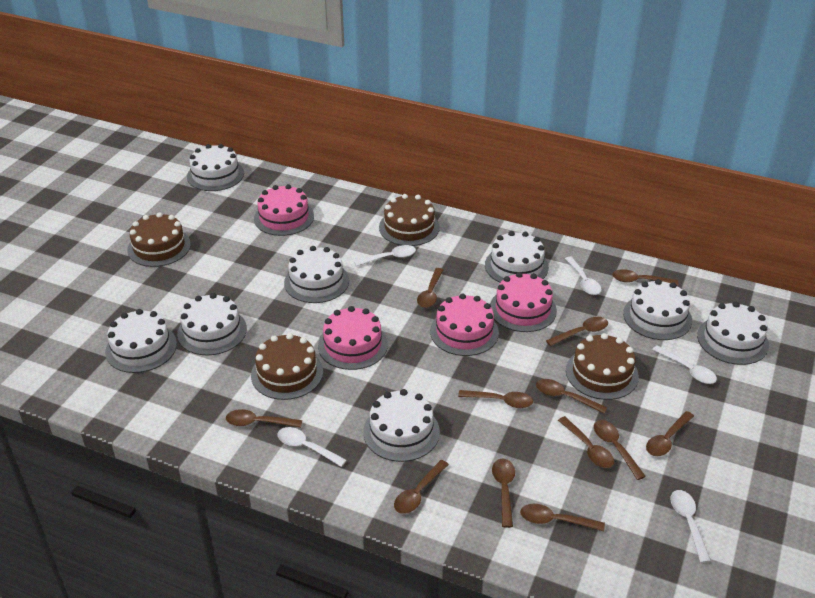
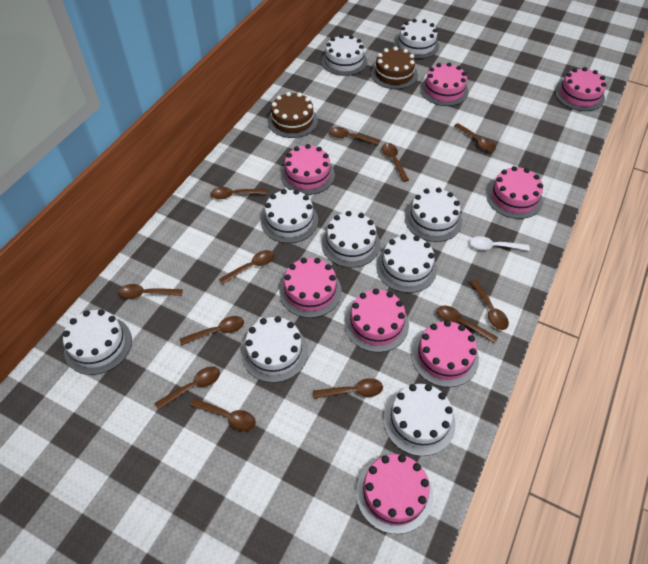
brown cake: [127,212,191,267] [251,333,323,400] [379,194,440,246] [566,333,639,400] = 4 -> [268,92,318,138] [371,47,418,89] = 2
pink cake: [254,184,314,236] [318,306,388,370] [430,293,499,356] [490,272,557,332] = 4 -> [279,258,342,318] [281,144,335,195] [344,288,409,352] [356,454,433,534] [411,320,479,387] [420,62,469,106] [486,166,543,219] [555,67,606,111] = 8
white cake: [105,309,177,373] [177,293,247,355] [187,144,244,191] [284,246,349,303] [363,389,440,462] [485,231,549,283] [623,279,692,340] [697,302,769,365] = 8 -> [63,309,132,375] [241,316,308,383] [261,189,318,243] [322,34,367,76] [322,211,380,268] [376,234,437,293] [384,384,456,456] [394,19,439,59] [405,188,462,242] = 9
white spoon: [278,427,347,467] [354,245,416,266] [565,257,601,295] [652,345,717,384] [671,490,711,563] = 5 -> [470,236,530,251] = 1

